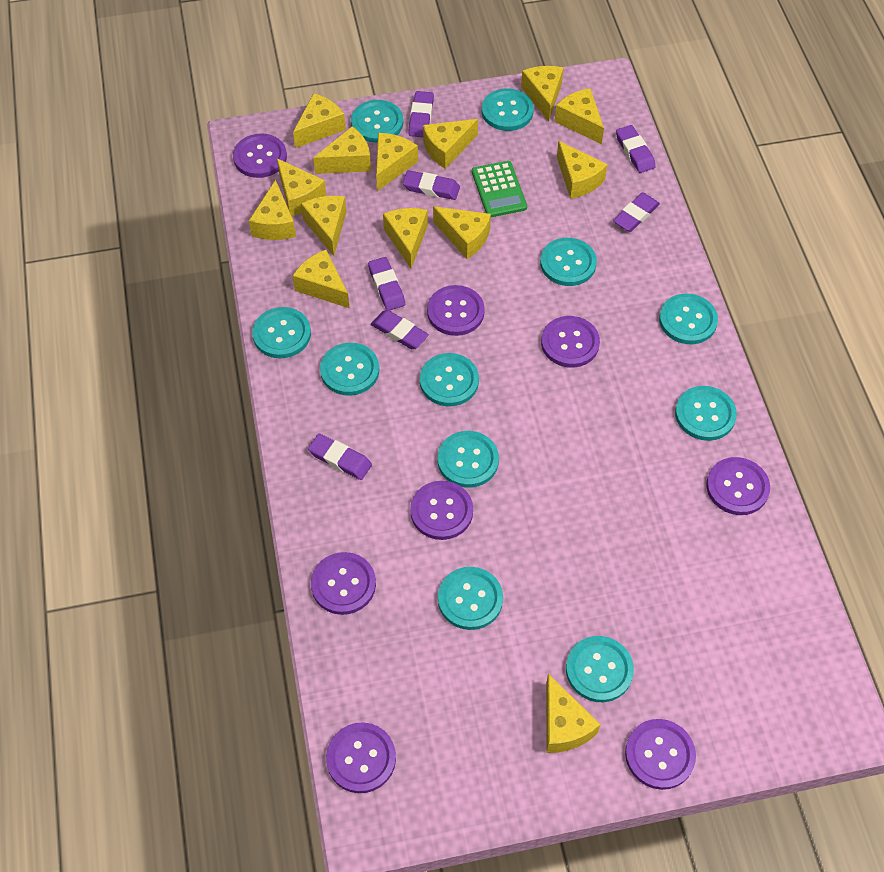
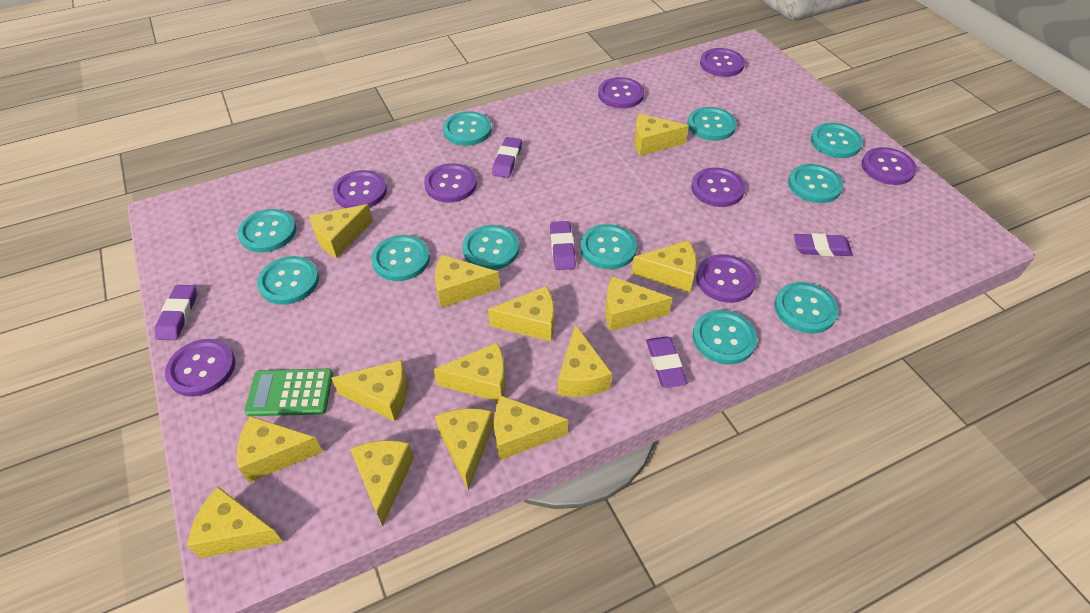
purple eraser: [308,434,372,480] [368,257,405,310] [371,310,429,349] [403,170,460,200] [408,91,434,137] [613,193,660,232] [616,125,656,173] = 7 -> [155,285,197,340] [492,137,522,178] [550,221,576,270] [646,336,687,388] [794,233,853,256] = 5

